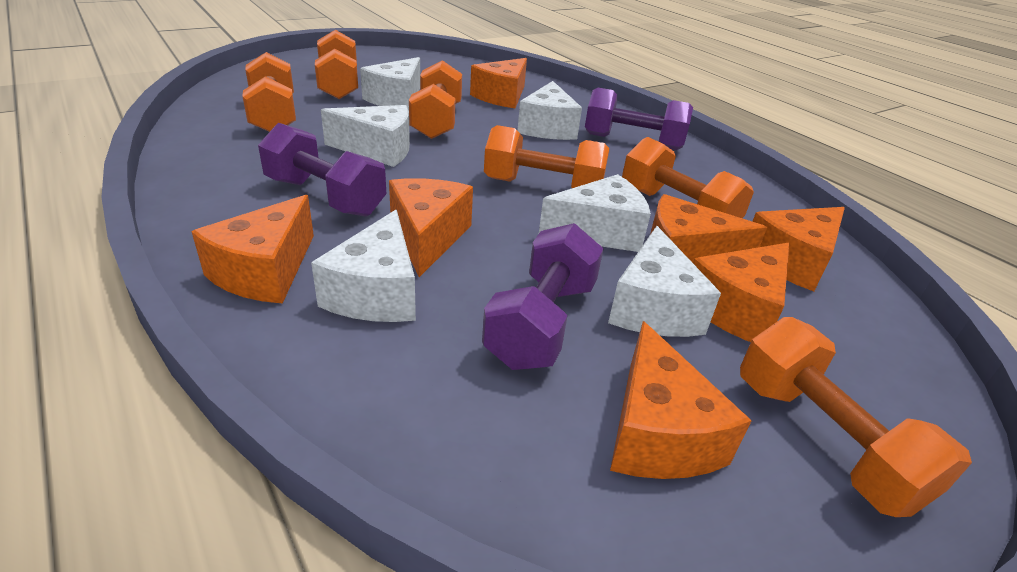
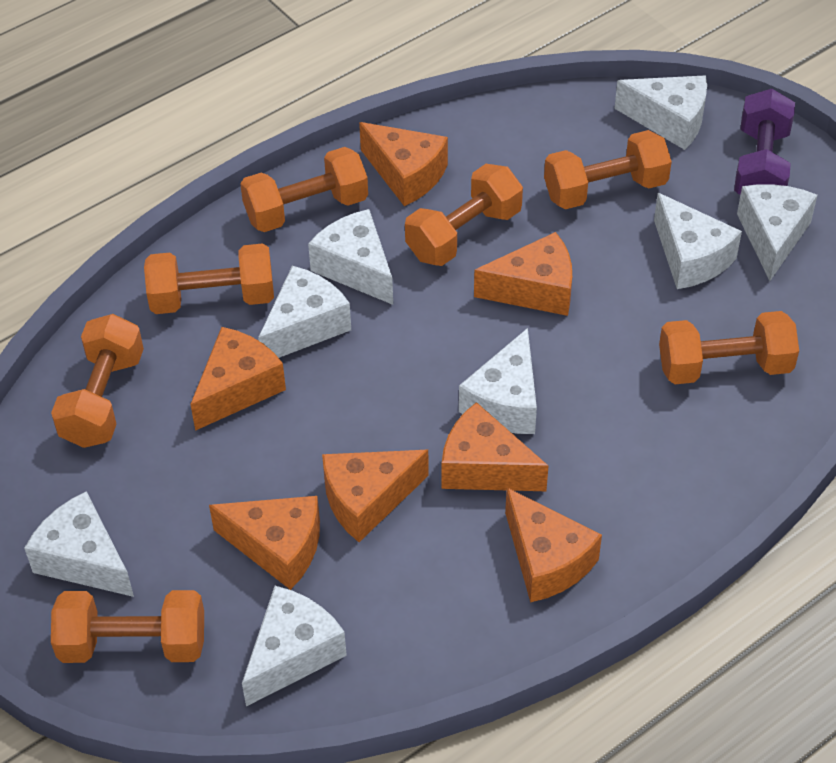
orange dumbbell: [242,52,296,132] [315,30,358,99] [409,60,462,139] [484,125,609,188] [622,137,754,218] [740,317,972,517] = 6 -> [51,314,144,448] [51,590,204,663] [144,243,274,314] [240,147,368,232] [405,164,523,266] [544,130,672,209] [659,311,799,384] = 7
purple dumbbell: [258,123,386,217] [482,223,604,370] [585,88,693,150] = 3 -> [734,89,795,195] = 1
white cheese: [311,210,416,322] [321,105,410,167] [360,57,420,110] [517,81,582,140] [539,174,651,252] [608,226,721,337] = 6 -> [24,491,134,597] [242,586,347,707] [258,266,351,358] [308,209,393,305] [459,328,537,434] [615,76,707,150] [654,193,742,289] [737,184,817,281] = 8

